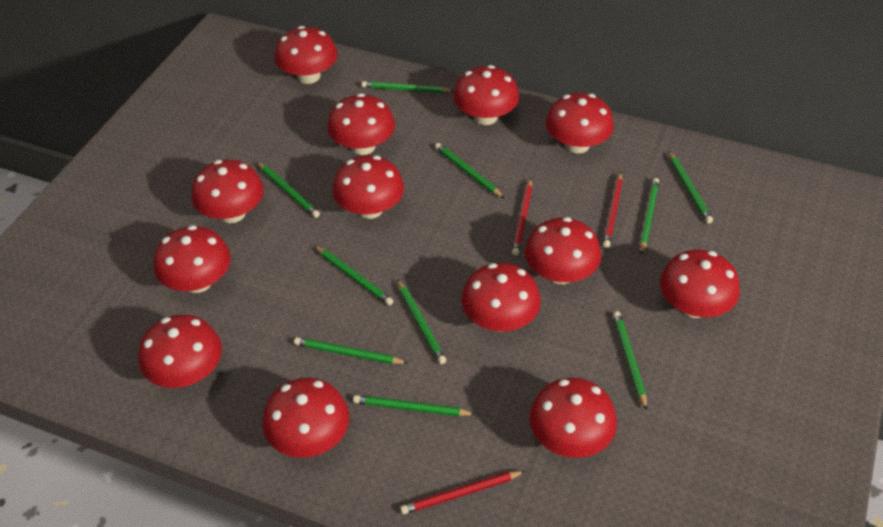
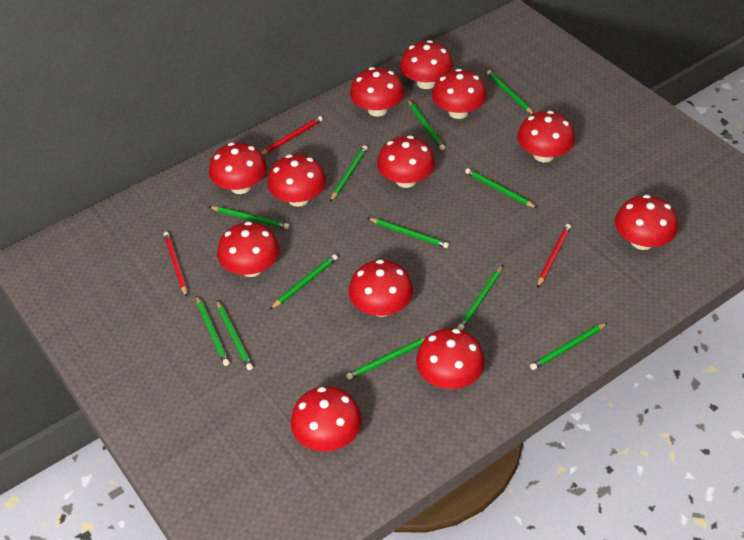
green pencil: [257,162,320,218] [294,337,408,364] [315,246,393,305] [353,395,476,416] [361,81,455,93] [397,279,446,364] [435,143,505,199] [613,311,647,410] [640,178,659,254] [669,151,713,223] = 10 -> [196,295,230,366] [209,206,289,229] [217,300,253,370] [270,254,338,309] [330,145,368,202] [346,337,426,380] [368,218,449,248] [408,100,445,150] [458,265,503,330] [465,168,537,208] [487,70,534,114] [530,322,608,370] = 12
red mushroom: [139,315,222,388] [154,225,231,293] [191,160,264,223] [262,378,349,458] [274,26,338,84] [328,93,395,155] [332,155,404,219] [453,65,519,125] [462,263,541,332] [525,217,601,284] [529,378,617,458] [546,93,614,153] [660,250,740,318] = 13 -> [209,142,267,194] [217,221,280,277] [267,154,326,207] [291,386,362,452] [349,260,413,317] [350,67,404,117] [377,136,435,188] [400,40,453,89] [416,328,485,389] [432,69,487,119] [517,111,575,162] [615,195,678,250] = 12

